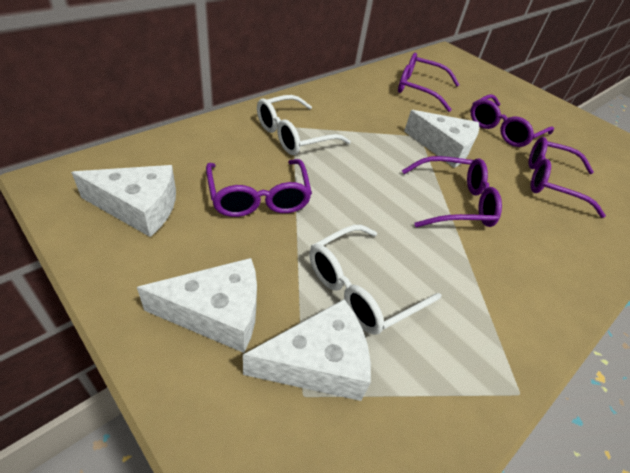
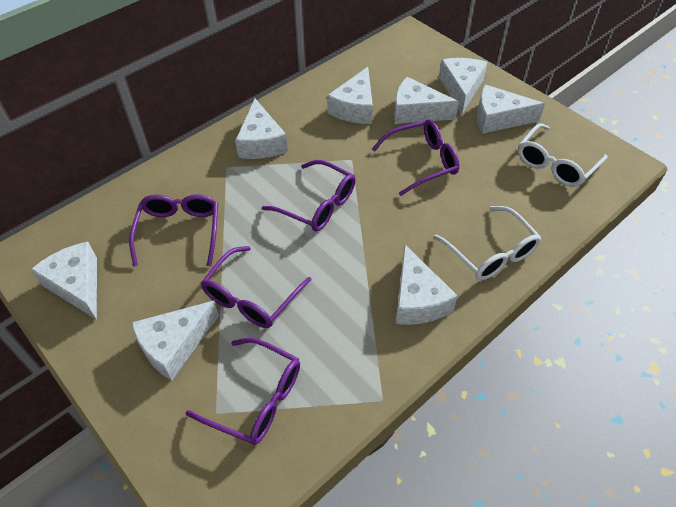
white cheese: [71,165,176,237] [137,258,257,353] [243,299,371,401] [404,110,479,168] = 4 -> [31,242,97,320] [131,301,219,381] [235,99,288,159] [327,67,373,124] [394,77,459,124] [396,245,457,325] [439,58,487,114] [477,84,545,134] = 8

